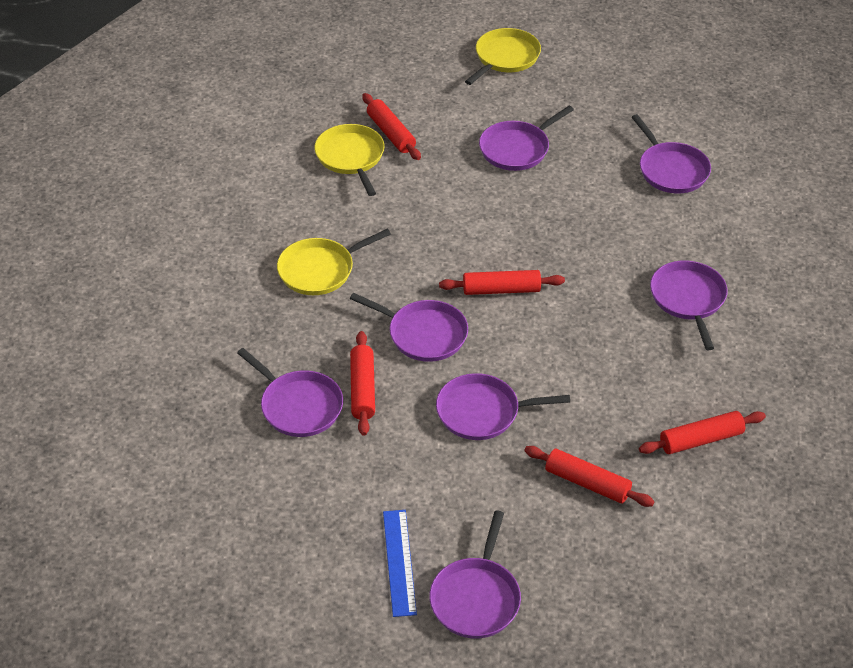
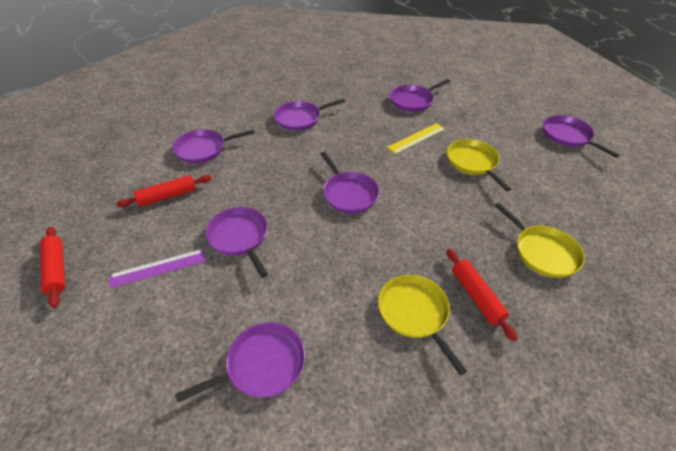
blue ruler: [383,510,417,617] = 1 -> none = 0
purple ruler: none = 0 -> [110,249,206,288] = 1
red rolling pin: [350,331,375,436] [362,93,421,160] [439,270,565,295] [524,446,654,507] [639,411,766,454] = 5 -> [40,227,65,308] [116,175,212,207] [447,249,518,341] = 3
yellow ruler: none = 0 -> [387,123,445,154] = 1

